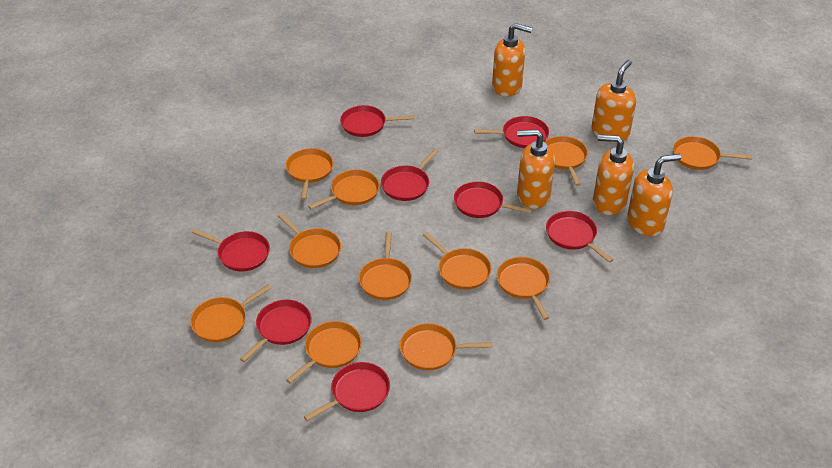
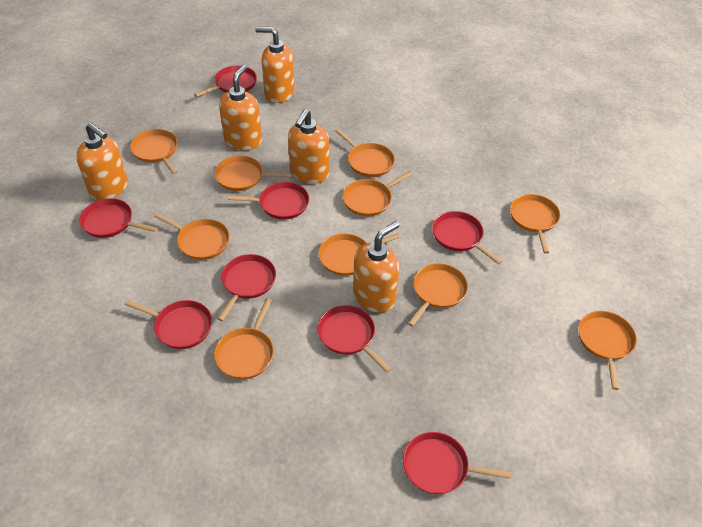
orange pan: [190,284,272,342] [277,213,341,268] [286,148,333,200] [286,321,362,384] [308,169,380,209] [359,232,412,300] [400,323,493,370] [423,232,491,290] [497,257,550,320] [545,136,588,186] [673,136,752,170] = 11 -> [130,129,177,174] [154,213,230,260] [214,156,292,191] [214,298,274,379] [318,233,400,276] [335,129,395,177] [343,171,413,216] [408,263,468,327] [510,194,560,254] [578,311,637,390] = 10

